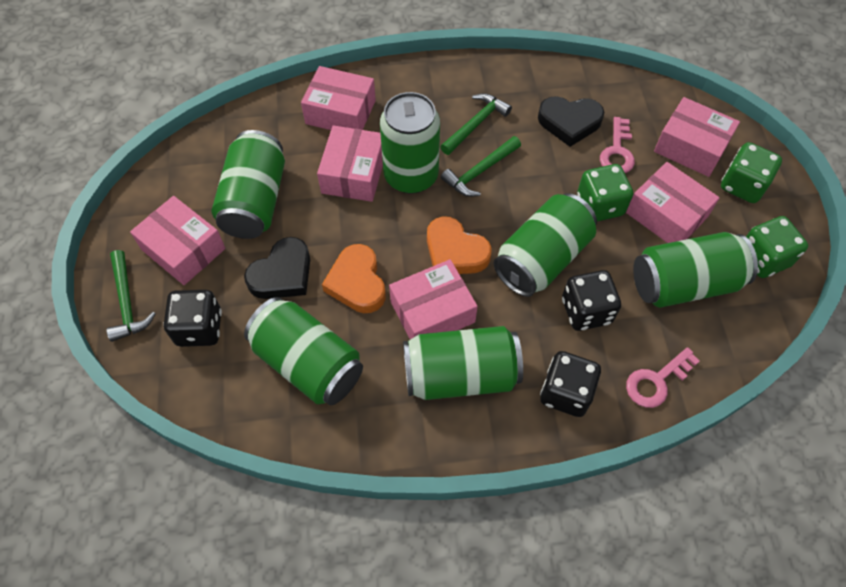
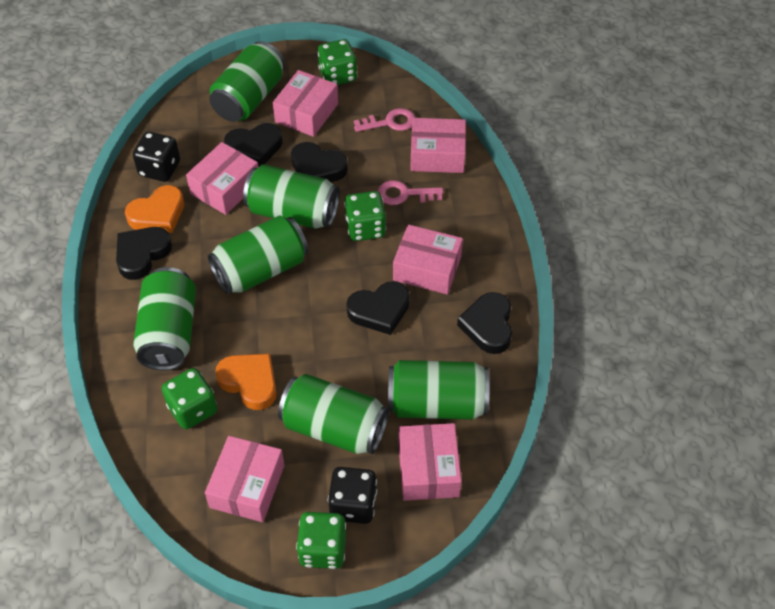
black dice: [163,290,222,347] [540,351,601,417] [562,270,621,331] = 3 -> [133,132,180,182] [328,467,377,524] = 2
black heart: [244,237,310,299] [538,96,604,147] = 2 -> [116,227,172,280] [224,123,283,167] [291,142,348,182] [346,281,410,335] [457,292,512,354] = 5
green dice: [577,164,633,222] [721,142,782,203] [746,216,808,278] = 3 -> [162,368,217,429] [296,512,346,569] [317,39,357,85] [344,191,386,241] = 4
green hammer: [107,250,156,342] [440,93,512,155] [441,136,521,197] = 3 -> none = 0

